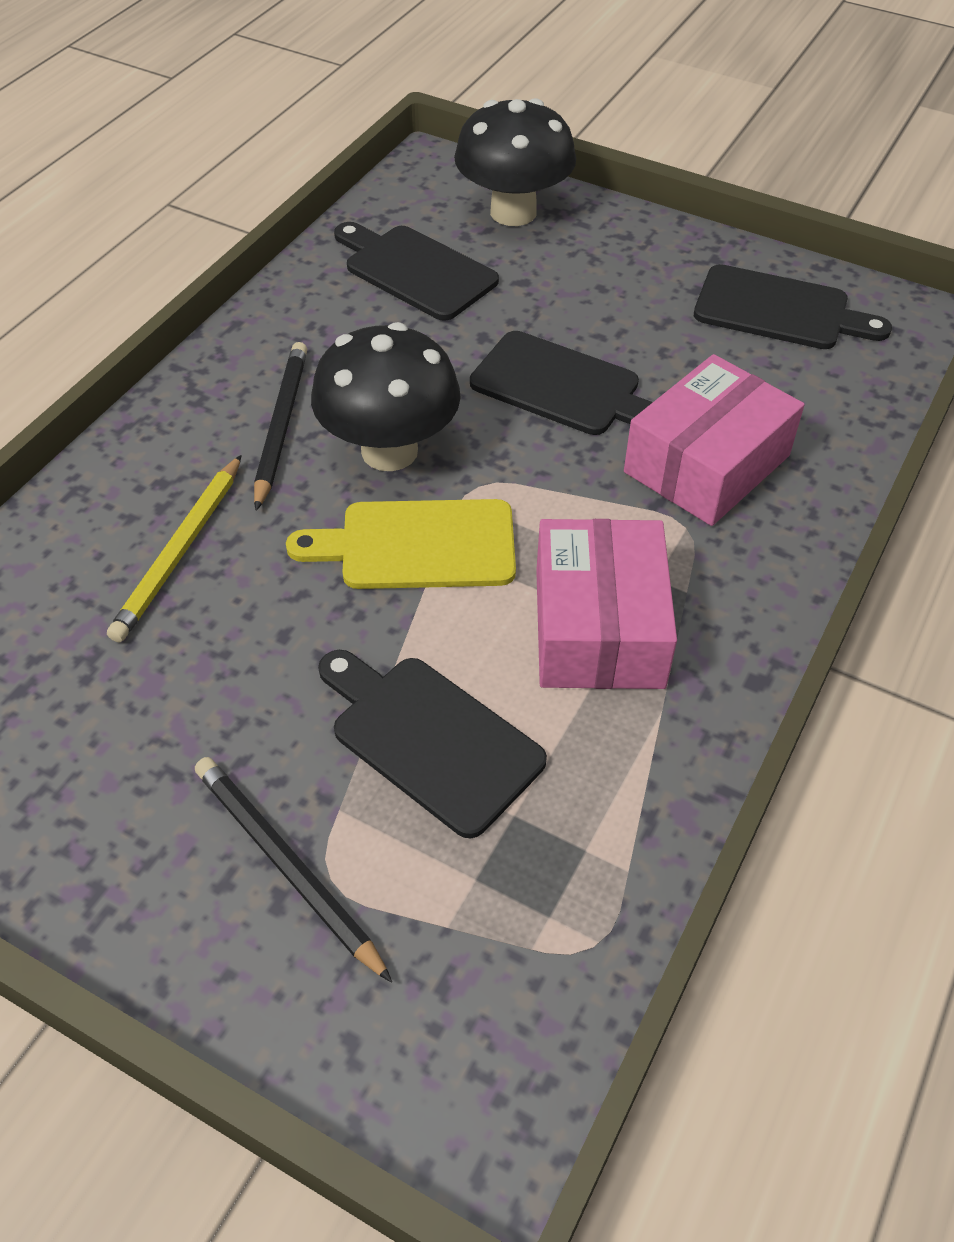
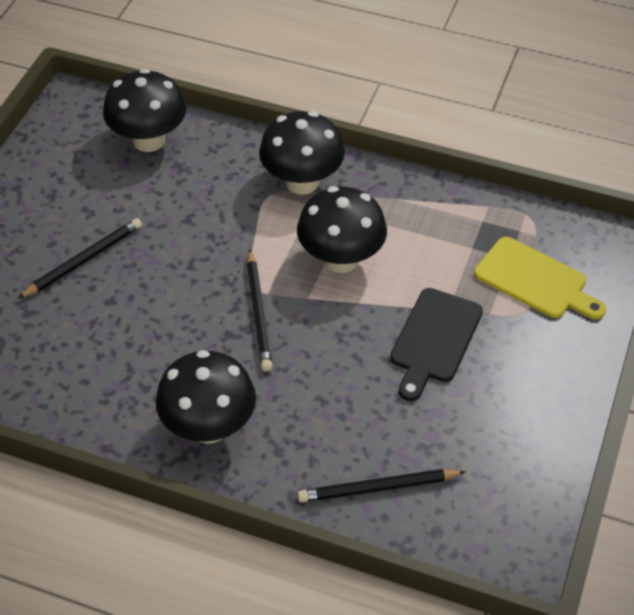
black cutting board: [318,650,547,838] [334,222,499,321] [470,331,653,435] [694,264,892,349] = 4 -> [390,288,483,401] = 1
black mushroom: [311,322,461,471] [454,98,576,226] = 2 -> [103,69,186,152] [156,350,256,444] [259,111,345,194] [297,186,387,273] = 4
black pencil: [195,757,392,983] [254,342,307,511] = 2 -> [18,218,142,299] [247,249,272,371] [297,469,466,503] = 3
pink box: [536,519,677,689] [624,354,804,526] = 2 -> none = 0
yellow pencil: [107,455,242,642] = 1 -> none = 0

